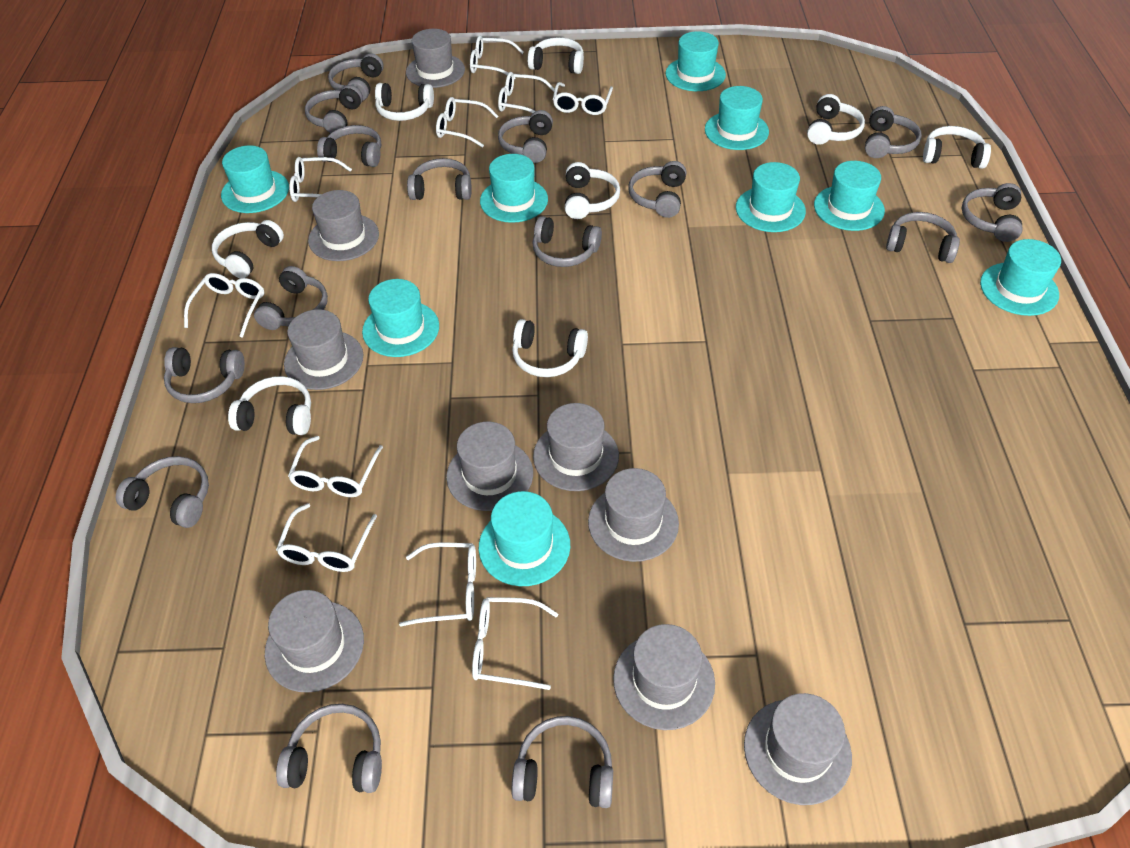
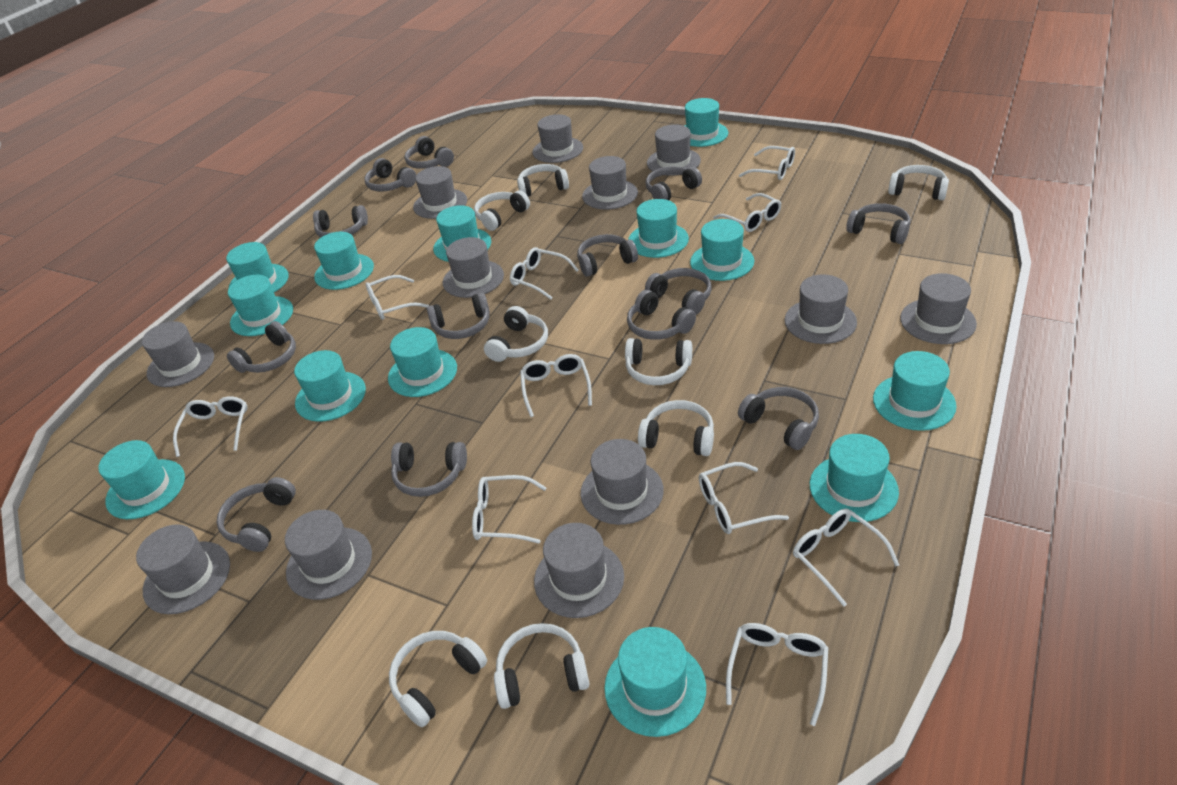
grey hat: [265,590,364,692] [284,309,363,390] [308,190,379,261] [406,29,465,88] [446,422,533,511] [533,403,619,491] [588,468,679,562] [613,624,715,730] [744,693,852,805] = 9 -> [136,524,230,614] [142,321,214,387] [285,510,372,600] [413,166,467,219] [443,237,504,298] [533,114,583,163] [534,523,624,618] [581,439,664,525] [582,156,638,210] [647,125,701,176] [785,274,857,344] [900,273,977,344] = 12
grey headphones: [116,456,209,528] [164,347,245,403] [254,266,328,330] [276,704,382,793] [305,85,363,133] [317,125,381,167] [328,53,384,101] [407,158,471,200] [498,110,553,163] [511,716,613,808] [532,216,602,267] [628,161,687,218] [865,106,922,158] [886,212,960,263] [962,183,1023,242] = 15 -> [216,477,296,552] [227,321,296,373] [313,205,368,237] [364,158,416,192] [391,442,467,497] [404,136,454,169] [427,293,490,339] [577,234,638,277] [627,290,696,340] [645,268,712,315] [646,166,702,200] [738,387,819,450] [846,203,911,244] = 13
turquoise hat: [221,145,289,213] [362,279,439,357] [479,491,570,586] [480,154,548,223] [666,31,726,91] [705,86,769,150] [736,162,806,232] [814,161,885,231] [980,239,1061,316] = 9 -> [98,440,185,519] [226,242,289,292] [228,275,293,336] [294,350,366,422] [314,232,374,290] [388,327,457,397] [433,205,491,262] [604,627,706,737] [628,199,689,258] [684,98,728,147] [690,219,754,281] [810,434,899,522] [873,351,957,431] = 13

